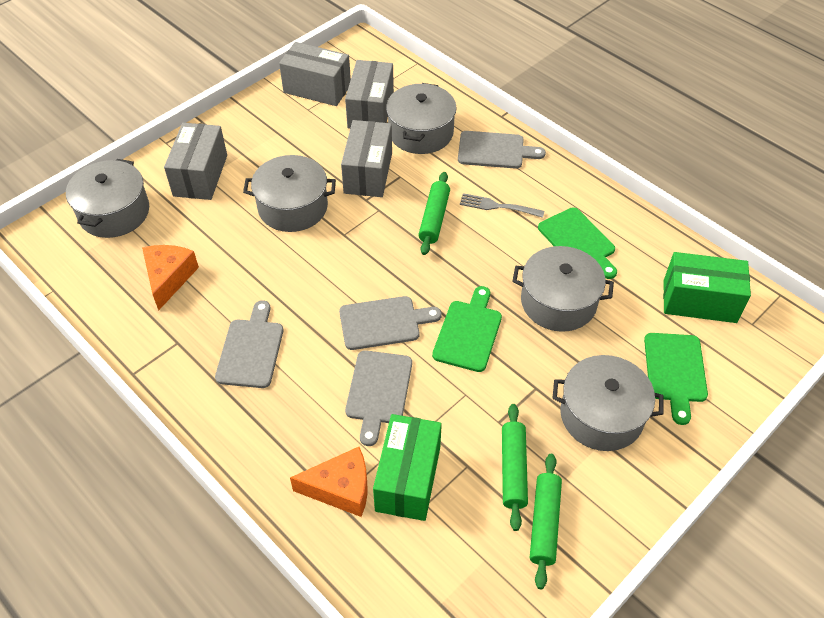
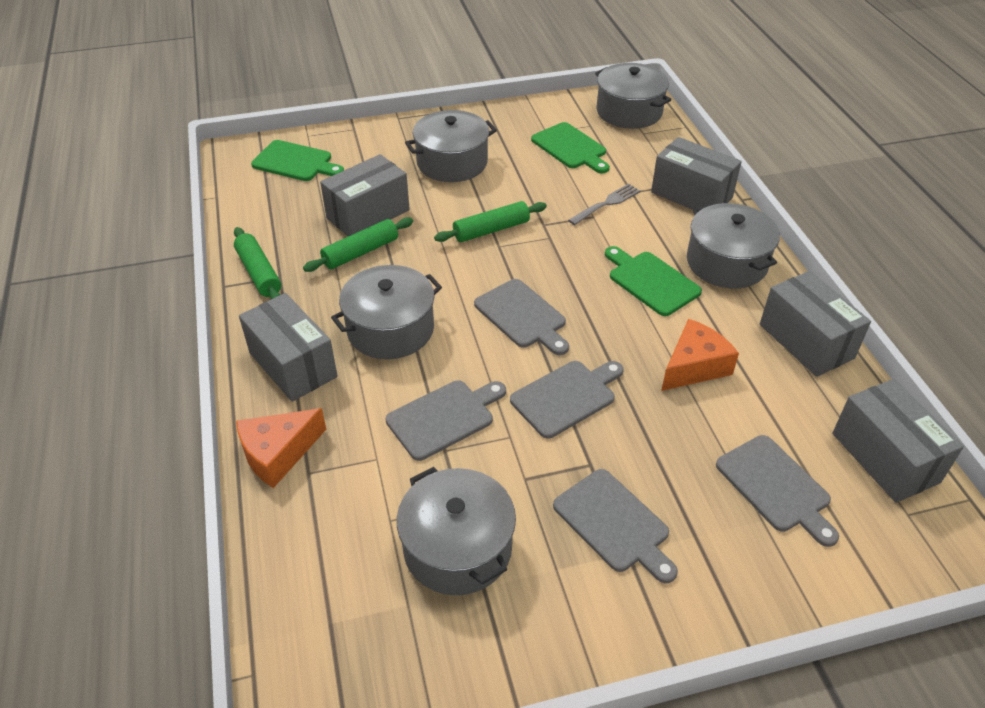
green box: [373,414,442,521] [663,252,751,323] = 2 -> none = 0
grey box: [164,123,227,200] [279,42,351,106] [341,120,392,197] [345,60,394,129] = 4 -> [239,293,338,402] [320,154,410,236] [651,137,742,210] [760,271,871,377] [832,379,964,503] = 5
grey cutting board: [215,300,283,388] [339,296,442,350] [345,350,412,446] [458,131,546,169] = 4 -> [386,380,506,461] [474,279,569,355] [510,361,624,438] [553,469,678,583] [716,435,839,547] = 5

